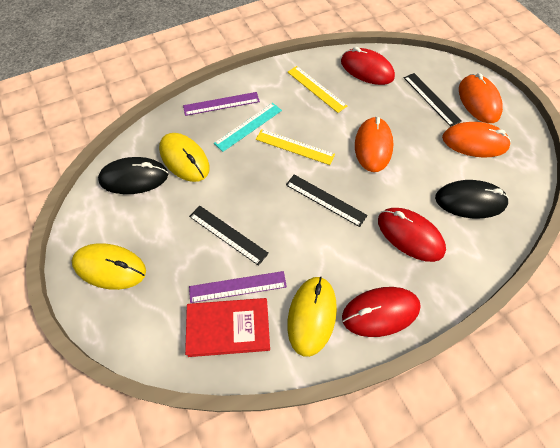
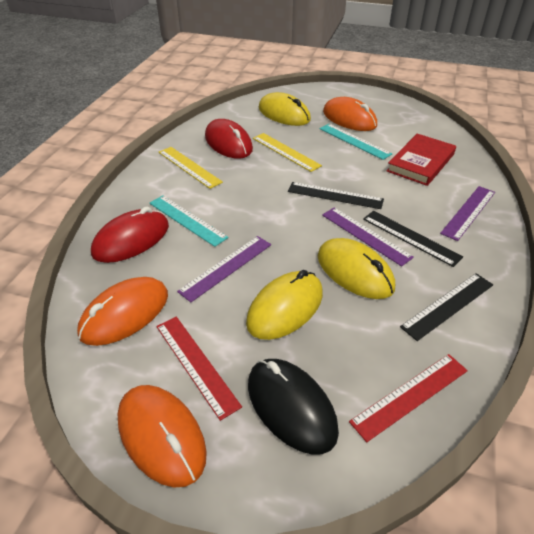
black mouse: [98,157,168,194] [435,180,509,218] = 2 -> [248,359,339,455] = 1
purple ruler: [183,92,260,116] [189,271,287,303] = 2 -> [177,236,271,302] [322,207,414,267] [440,186,495,241] = 3
red mouse: [341,47,395,85] [342,287,421,337] [378,208,446,262] = 3 -> [91,207,169,263] [205,119,253,159] = 2
red ruler: none = 0 -> [156,317,242,421] [349,354,468,442] = 2
turquoise ruler: [214,103,282,152] = 1 -> [149,195,228,247] [320,124,392,160] = 2

